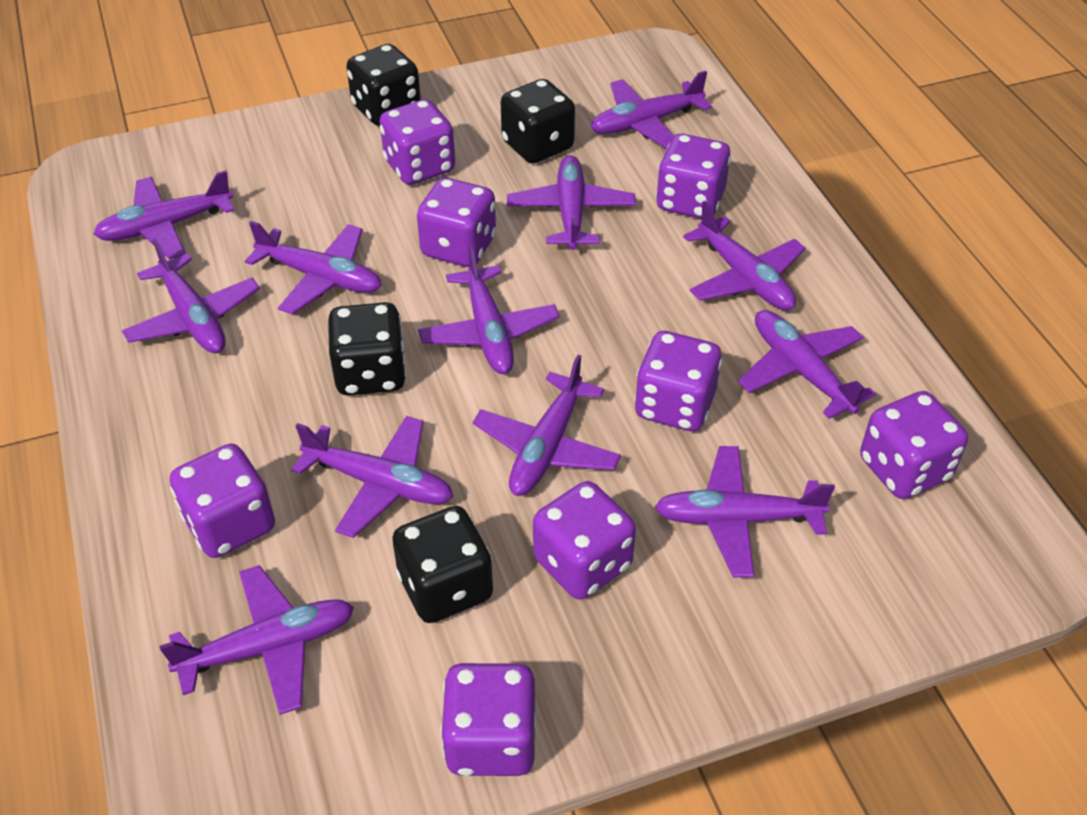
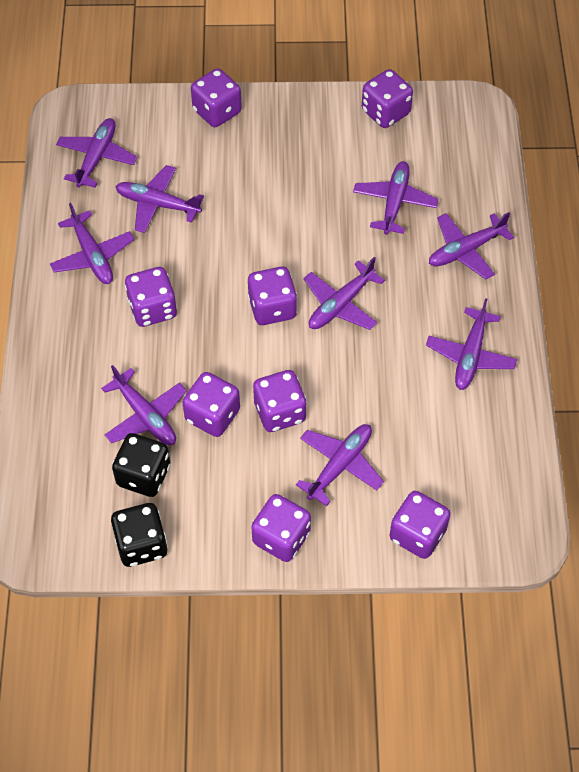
black dice: [328,302,407,396] [346,44,421,126] [392,506,493,623] [501,79,575,164] = 4 -> [111,503,168,567] [112,433,170,497] = 2
purple plane: [94,170,235,260] [122,238,260,353] [160,565,354,715] [245,221,382,315] [292,416,453,538] [418,245,559,374] [473,355,621,496] [507,155,636,250] [591,71,712,149] [655,446,835,578] [683,201,806,310] [738,310,876,419] = 12 -> [50,203,134,284] [56,118,138,188] [101,365,187,445] [115,165,204,233] [296,424,384,506] [304,257,385,330] [353,161,439,235] [426,298,517,390] [429,212,514,279] = 9

